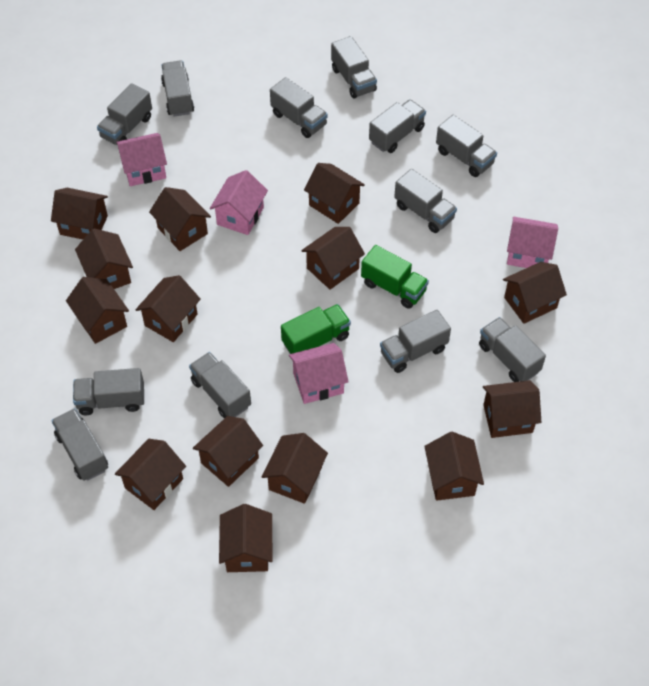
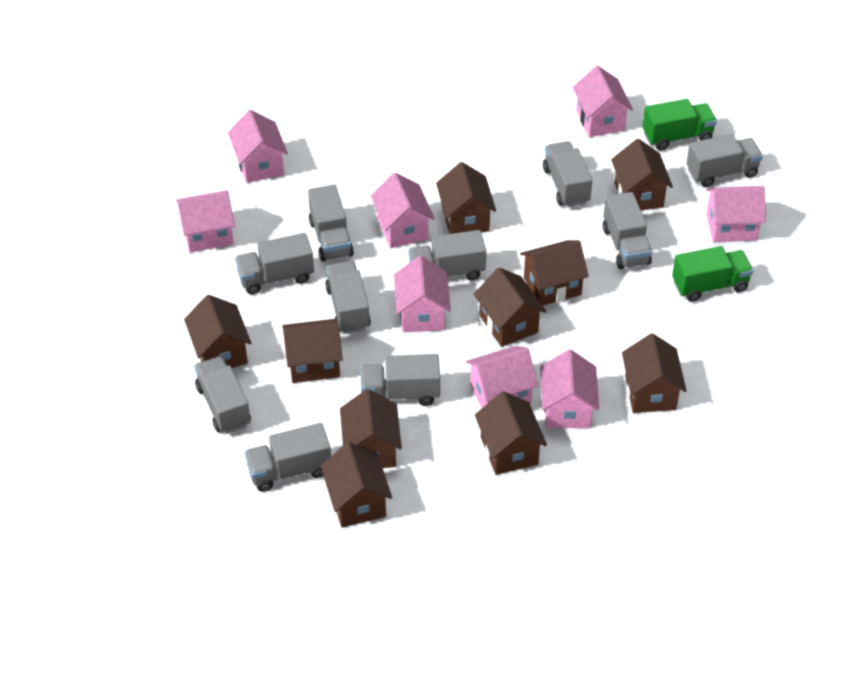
brown house: [51,188,108,239] [66,277,129,344] [75,228,133,289] [115,439,186,510] [135,275,201,342] [149,187,211,251] [193,416,263,487] [219,504,272,572] [261,433,328,504] [301,227,365,290] [304,163,365,224] [424,432,484,501] [483,380,541,438] [503,262,567,324] = 14 -> [184,295,251,368] [282,319,343,383] [321,442,392,528] [340,389,402,468] [436,162,496,234] [474,268,546,347] [475,391,547,475] [520,240,589,306] [611,139,673,210] [622,333,687,413] = 10
grey truck: [52,408,108,481] [73,368,144,415] [97,83,152,145] [161,61,194,117] [189,352,251,418] [270,77,328,138] [331,36,377,99] [369,99,426,153] [380,310,451,373] [394,169,457,233] [436,115,497,177] [479,317,546,382] = 12 -> [194,356,251,434] [235,233,314,294] [244,423,331,492] [308,184,354,262] [325,261,371,334] [360,354,440,406] [408,230,486,281] [543,141,592,207] [603,192,652,269] [686,134,763,187] = 10
pink house: [116,133,167,186] [210,170,268,235] [289,343,349,404] [507,217,558,268] = 4 -> [176,190,235,253] [228,110,288,183] [371,173,435,248] [394,256,451,332] [466,346,538,408] [540,349,599,428] [572,66,633,137] [706,186,766,242] = 8

